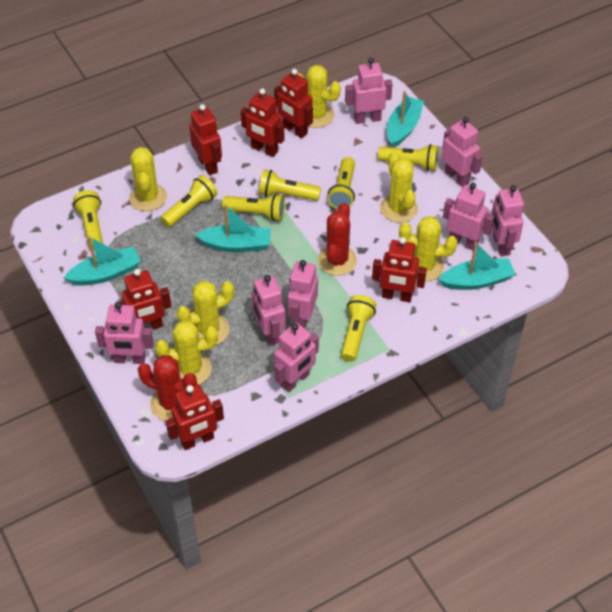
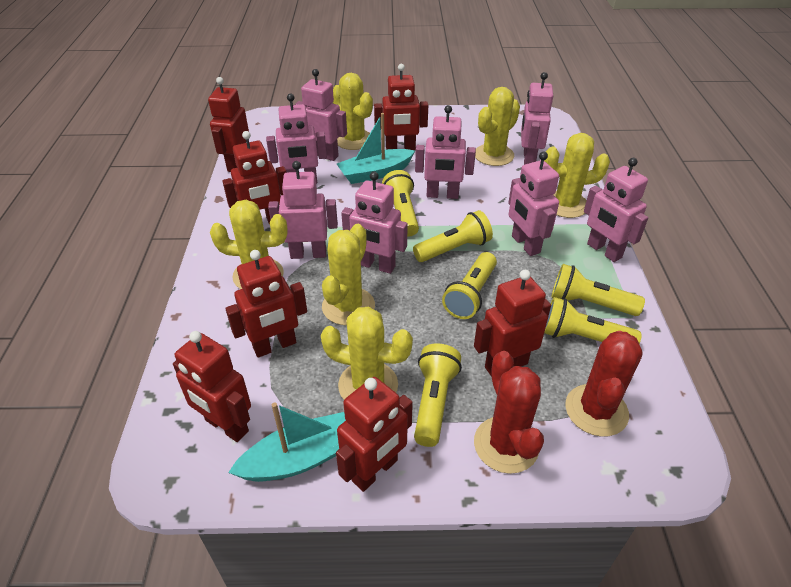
red robot: [119,269,172,330] [166,384,224,450] [189,104,222,175] [241,88,285,157] [274,69,313,139] [372,237,427,302] = 6 -> [173,331,251,442] [208,77,249,172] [222,131,287,224] [226,250,307,358] [336,377,413,492] [374,64,428,151] [474,270,551,377] = 7
turquoise boat: [64,236,141,286] [195,204,271,252] [387,91,424,148] [438,242,516,290] = 4 -> [228,402,346,482] [337,113,415,184] = 2
yellow flashlight: [73,190,103,251] [161,175,217,227] [222,193,285,221] [259,169,321,201] [328,157,355,209] [341,295,376,362] [378,144,439,171] = 7 -> [382,170,419,236] [413,210,493,262] [414,343,462,447] [442,252,497,319] [544,297,642,344] [551,264,645,316] = 6

